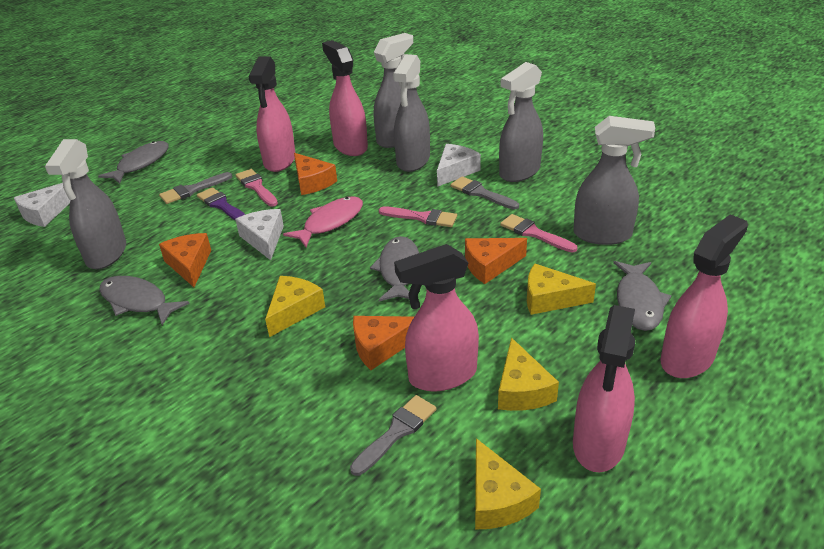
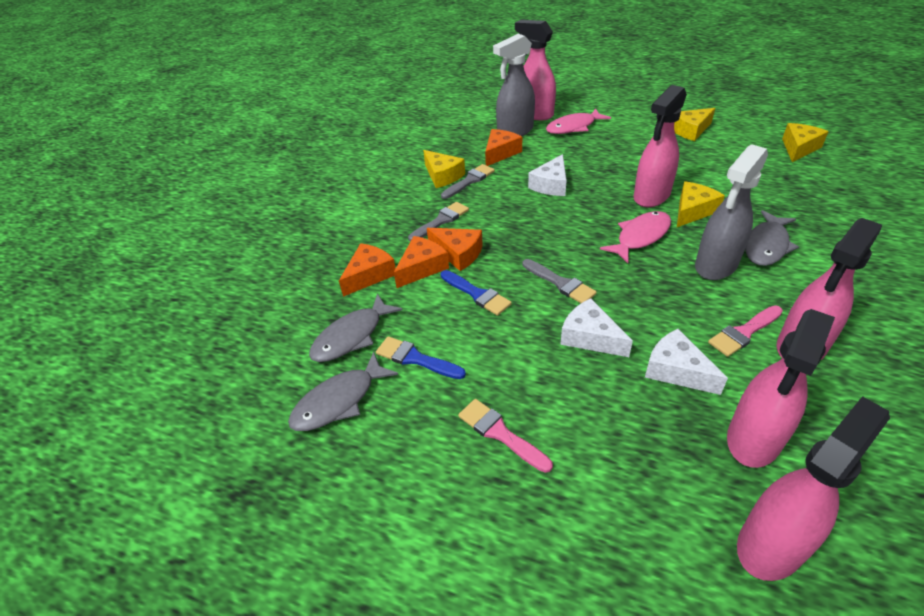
blue brush: none = 0 -> [376,336,466,379] [441,270,512,316] = 2
grey fish: [98,141,169,184] [99,276,190,325] [370,236,419,301] [613,261,671,331] = 4 -> [288,352,398,431] [309,294,402,362] [745,210,799,266] = 3
grey spray bottle: [45,139,126,269] [374,33,413,148] [393,54,430,172] [499,62,543,182] [573,116,655,245] = 5 -> [493,34,535,136] [695,144,768,280] = 2
pink brush: [236,169,278,206] [379,206,457,227] [500,214,578,253] = 3 -> [458,399,553,473] [708,305,783,357] = 2
pink fish: [283,196,363,247] = 1 -> [546,108,611,134] [600,211,671,263] = 2
purple brush: [197,187,246,221] = 1 -> none = 0

